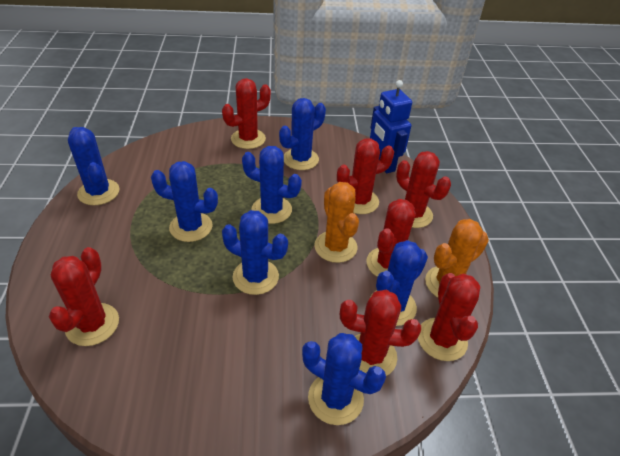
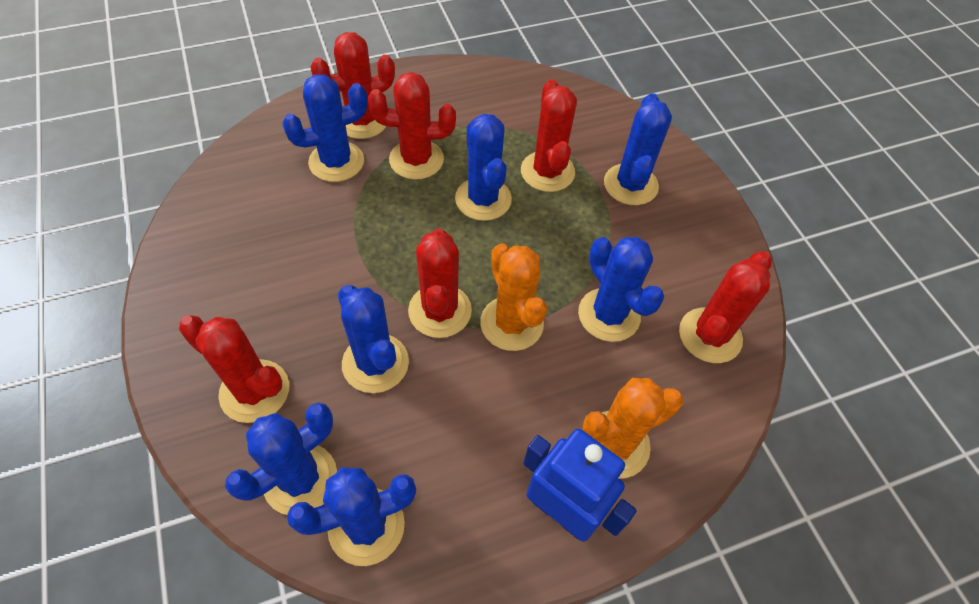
red cactus: [49,247,119,346] [222,78,271,149] [337,138,394,214] [340,290,421,376] [366,199,416,277] [396,151,451,228] [418,273,481,361] = 7 -> [179,315,289,423] [310,32,395,139] [368,72,456,180] [408,228,472,338] [521,79,577,192] [679,251,772,363] = 6

